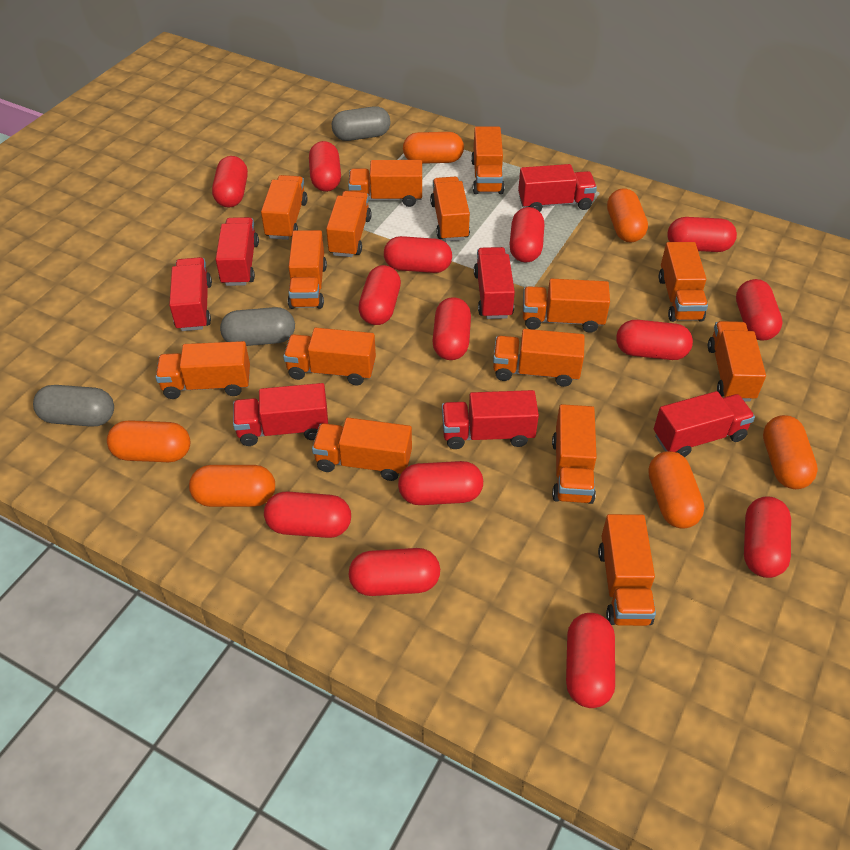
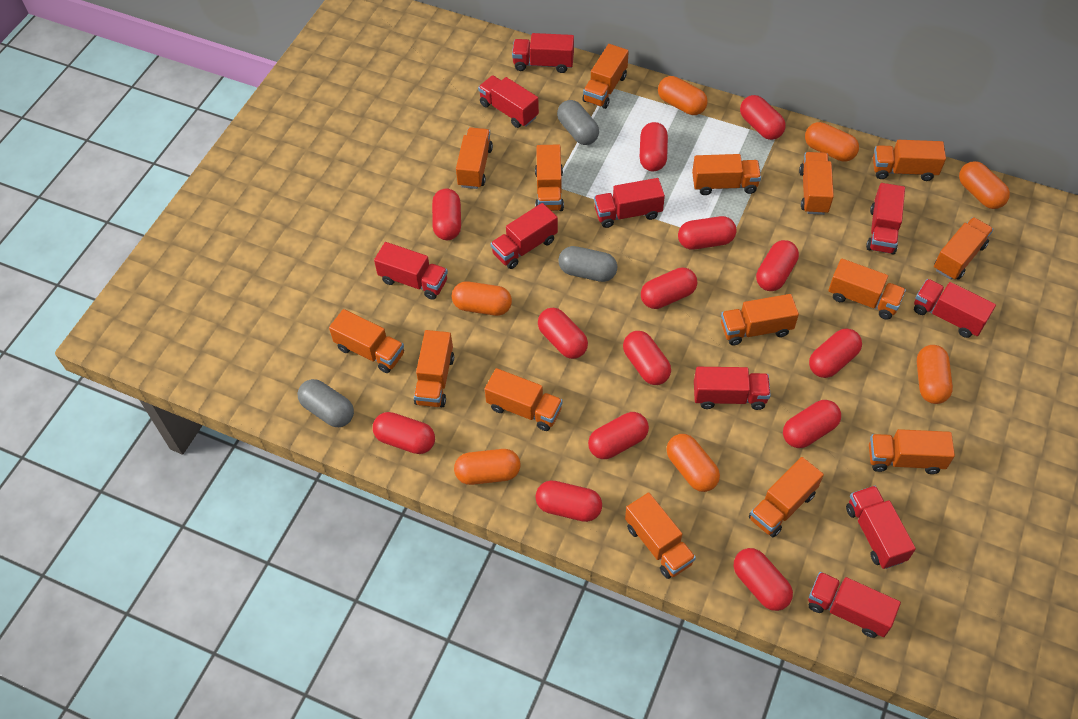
orange capsule: [107,420,190,462] [189,465,275,507] [403,132,464,164] [607,188,648,242] [648,451,704,529] [763,415,818,489] = 6 -> [452,281,512,316] [454,449,521,485] [658,76,708,115] [666,434,720,492] [805,122,859,162] [917,345,953,404] [959,161,1010,209] = 7
red truck: [169,257,212,331] [216,217,259,286] [233,383,328,446] [442,390,539,449] [474,247,515,319] [518,164,597,212] [654,391,755,457] = 7 -> [374,242,448,300] [478,76,539,128] [491,203,558,269] [512,33,574,73] [594,178,665,228] [694,367,771,410] [808,572,901,638] [846,486,916,569] [866,183,905,254] [914,279,996,338] = 10

